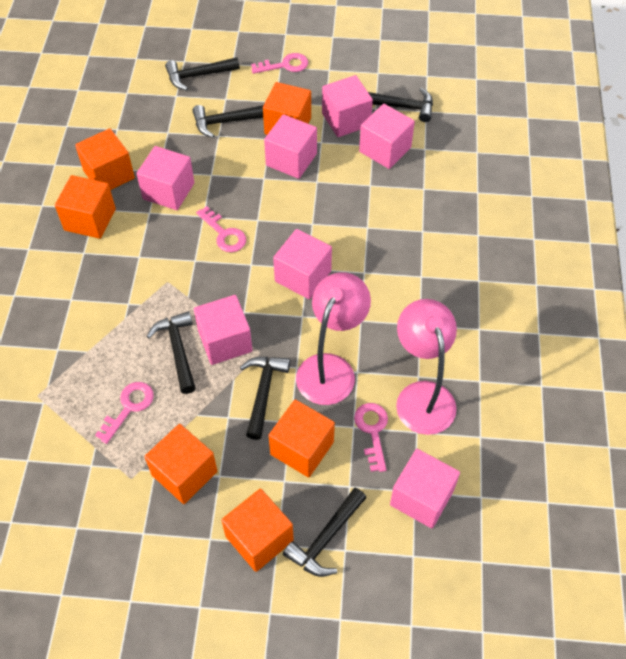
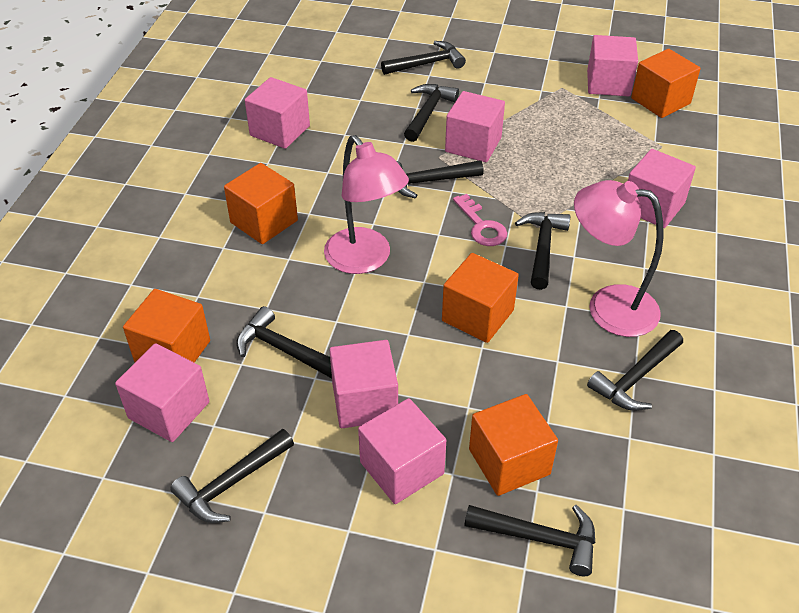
black hammer: [146,311,196,394] [165,57,240,91] [192,105,264,138] [240,357,290,440] [283,488,367,577] [368,88,433,122] = 6 -> [170,429,294,523] [236,306,332,379] [381,41,466,75] [397,160,484,199] [404,84,459,142] [464,505,595,576] [515,212,570,290] [587,330,683,411] = 8
orange cube: [55,175,116,239] [75,128,135,190] [145,424,217,504] [221,488,294,572] [263,82,311,135] [268,399,335,478] = 6 -> [123,289,210,362] [224,163,298,244] [442,253,519,343] [469,394,558,496] [631,49,701,118] = 5
pink key: [95,382,154,444] [196,206,246,252] [251,53,308,74] [354,403,388,472] = 4 -> [453,194,507,246] = 1

